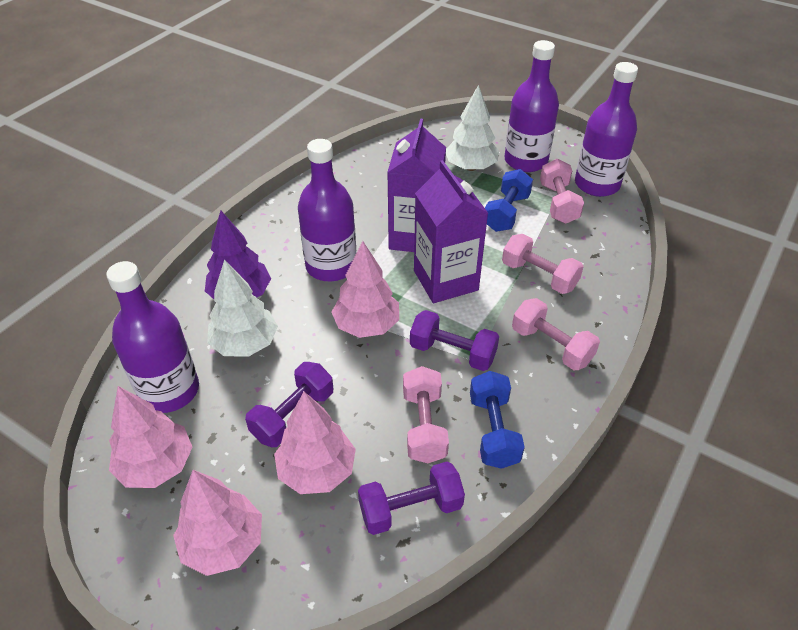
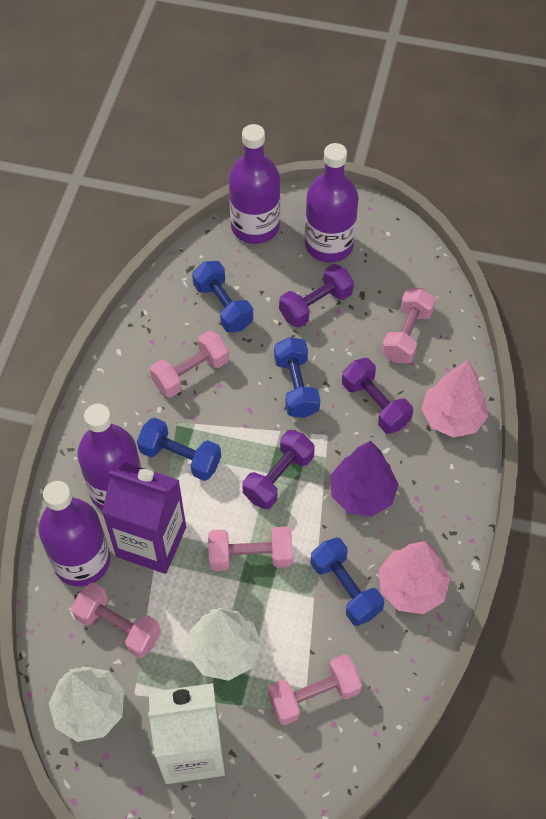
blue dumbbell: [470,371,525,469] [485,169,533,232] = 2 -> [137,417,221,481] [192,261,253,333] [274,337,320,418] [310,537,384,626] = 4
pink dumbbell: [403,366,449,463] [502,234,584,294] [512,298,600,370] [540,159,584,224] = 4 -> [71,583,161,658] [150,331,229,397] [208,527,293,571] [268,654,362,725] [382,288,436,363] = 5
pink tree: [109,386,193,488] [173,470,262,576] [274,392,356,494] [332,241,399,338] = 4 -> [379,541,450,614] [422,360,488,437] = 2
purple carton: [387,118,446,252] [414,160,488,303] = 2 -> [102,462,186,574] = 1
white carton: none = 0 -> [148,683,225,784] = 1

